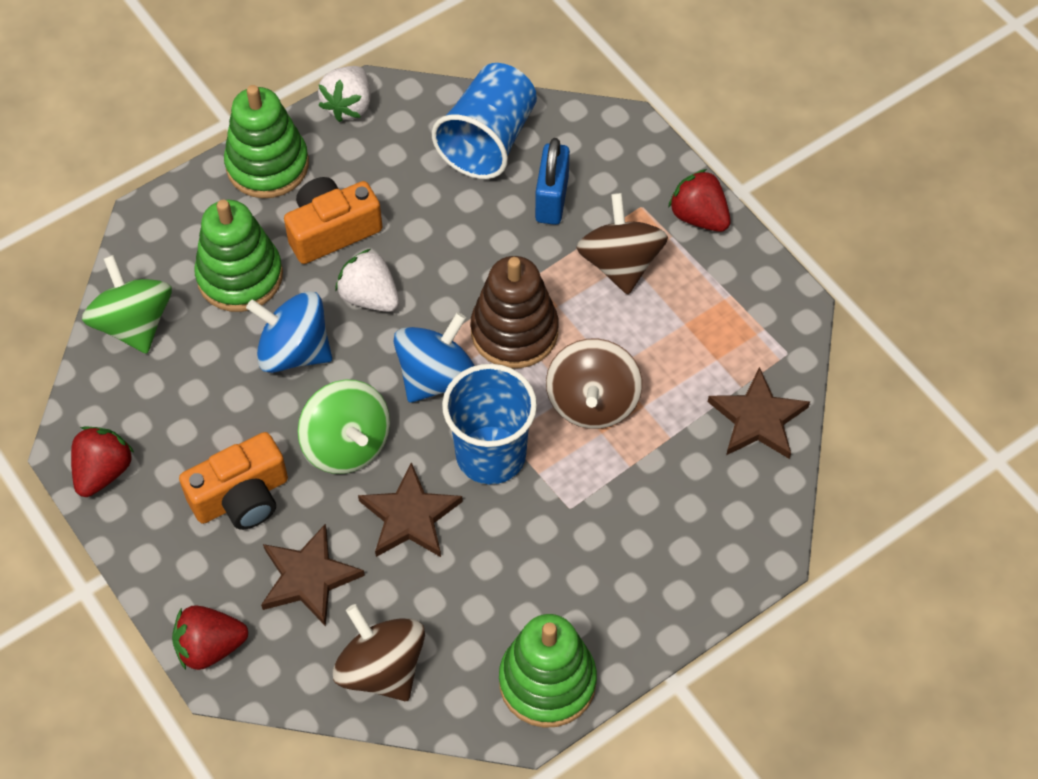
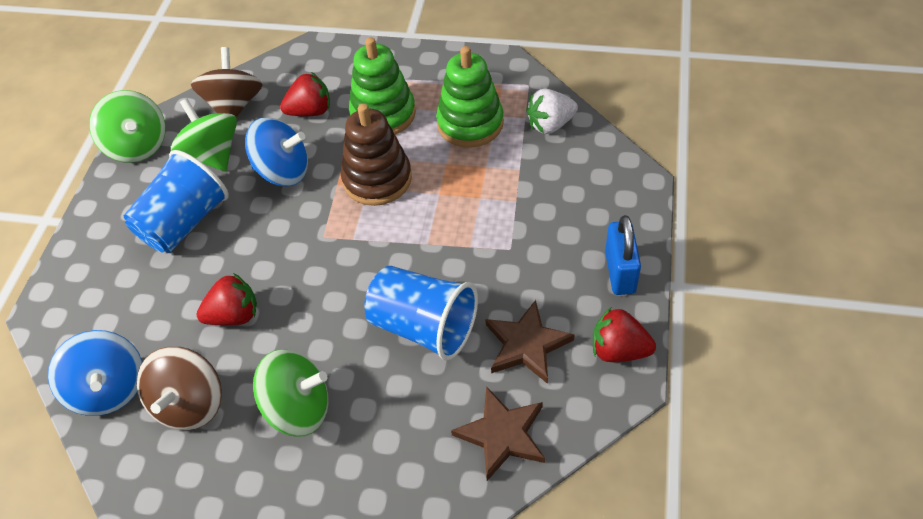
brown spinning top: [333,604,425,701] [546,339,642,429] [576,193,668,295] = 3 -> [137,347,222,430] [191,47,263,117] = 2
brown star: [261,524,365,627] [358,462,463,557] [708,367,810,459] = 3 -> [451,386,545,481] [485,300,575,384] = 2
green spinning top: [82,255,172,354] [298,379,390,474] = 2 -> [89,90,166,163] [171,98,237,171] [253,349,328,437] = 3
green stacking toy: [194,200,283,312] [224,85,309,198] [499,614,597,728] = 3 -> [349,37,416,135] [436,46,504,148] = 2
orange camera: [179,432,288,530] [284,177,382,264] = 2 -> none = 0
white strawberry: [318,66,371,122] [335,249,399,312] = 2 -> [526,89,578,134] = 1

